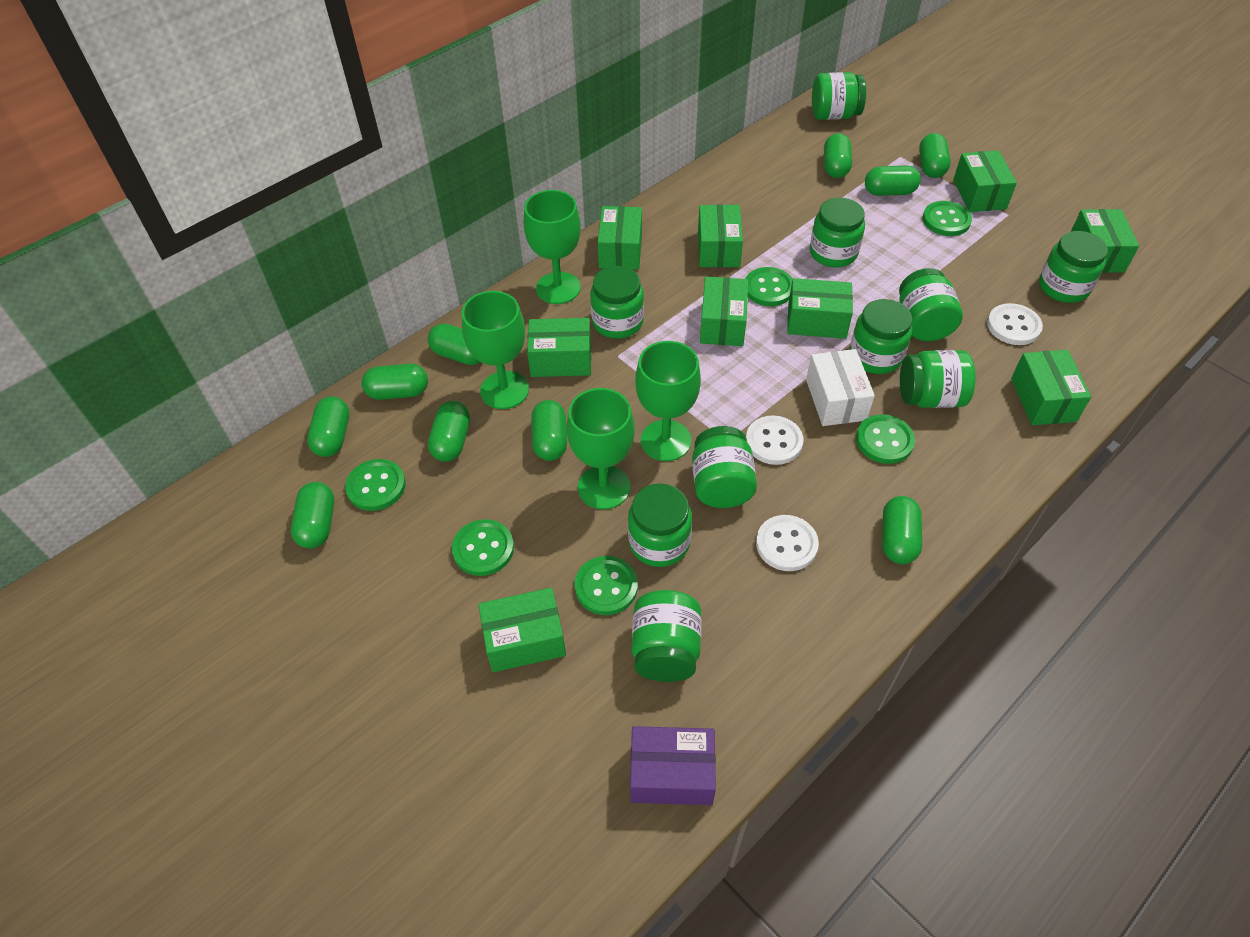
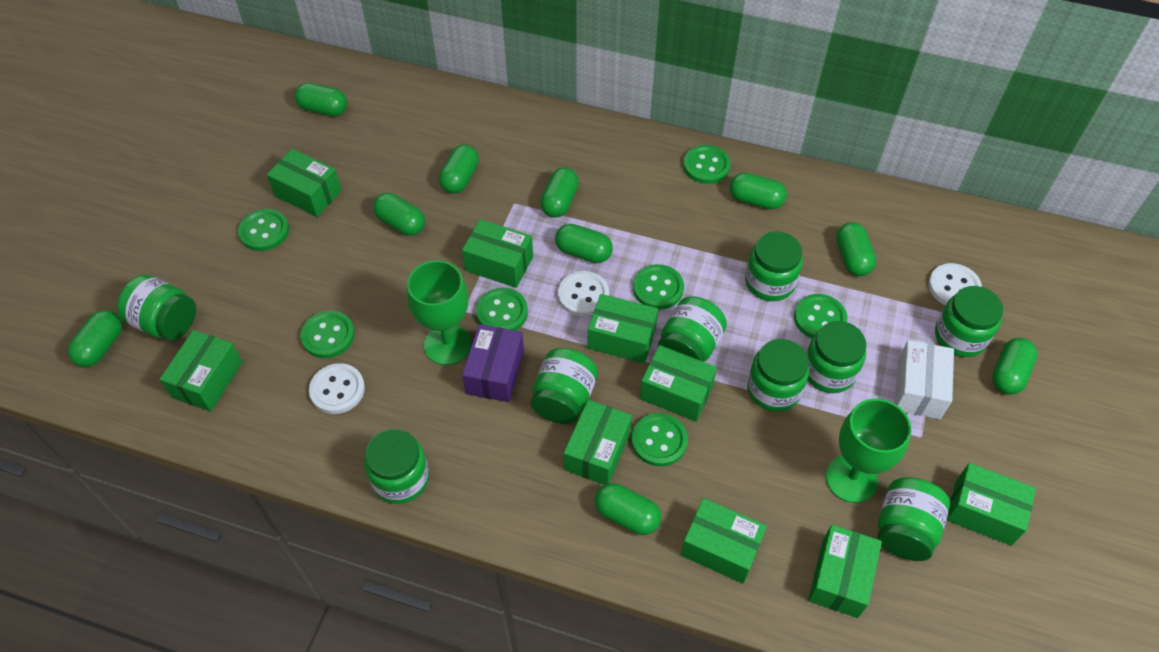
green button: [345,459,406,511] [452,519,514,576] [575,556,638,615] [745,267,792,306] [856,414,915,464] [923,201,972,236] = 6 -> [238,209,289,251] [300,310,355,358] [476,288,528,331] [631,413,688,467] [633,264,684,310] [683,145,731,184] [794,294,847,338] = 7
green goblet: [462,291,529,409] [523,190,581,304] [567,388,635,509] [635,341,701,461] = 4 -> [407,260,471,365] [826,398,912,503] = 2
green jar: [590,266,644,339] [628,484,692,567] [631,590,701,682] [692,426,757,508] [810,198,865,267] [812,72,866,120] [850,299,913,374] [899,268,963,341] [900,350,975,408] [1039,231,1108,303] = 10 -> [117,275,196,340] [364,429,429,504] [531,348,598,424] [658,296,727,362] [745,232,803,301] [747,339,809,412] [806,321,866,393] [877,477,950,561] [935,286,1003,357] = 9

